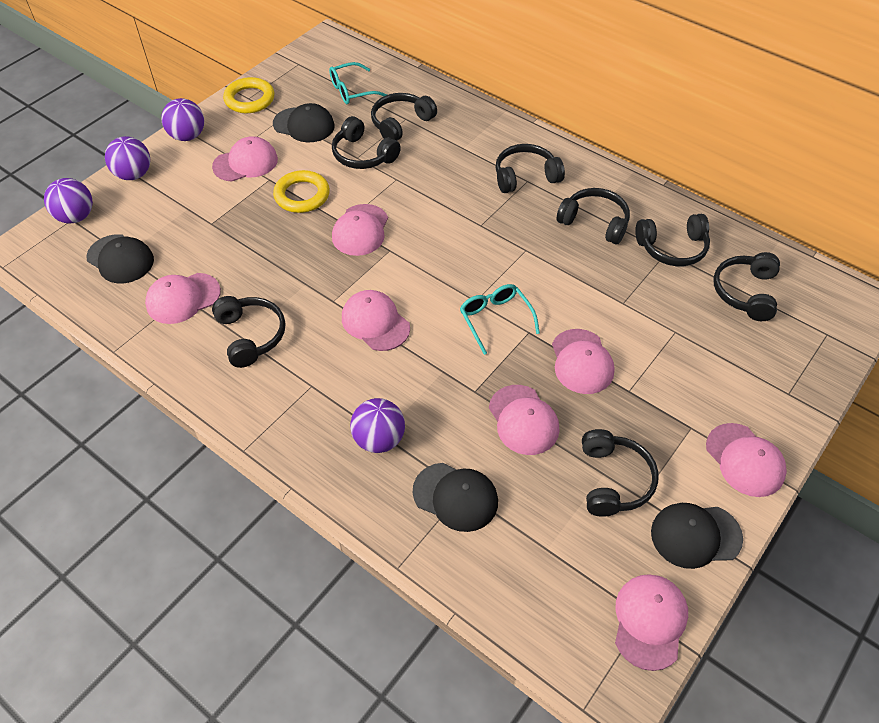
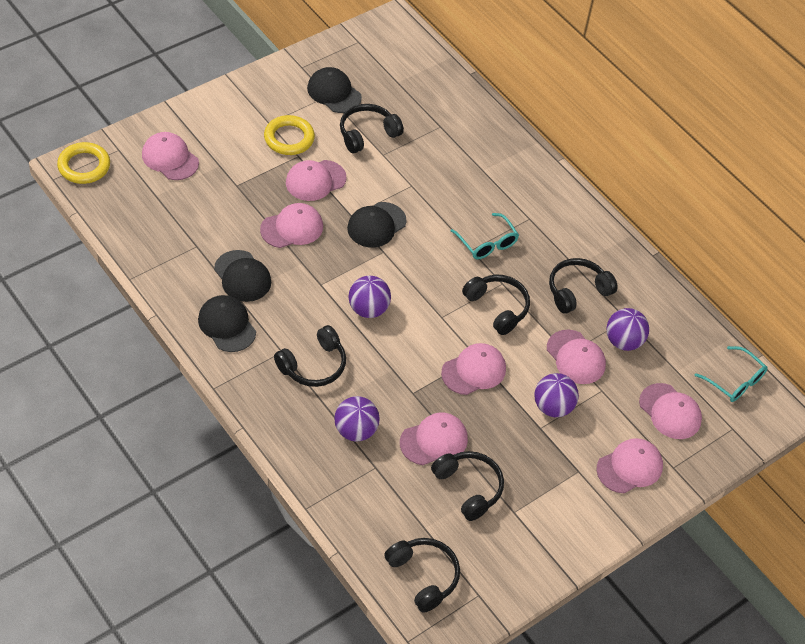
black headphones: [212,296,285,368] [332,116,401,169] [371,93,437,140] [496,144,565,193] [557,188,630,244] [582,429,658,517] [635,214,710,266] [713,252,780,321] = 8 -> [274,325,346,387] [340,104,404,153] [384,538,460,613] [431,451,504,521] [462,274,530,335] [549,258,618,314] = 6

